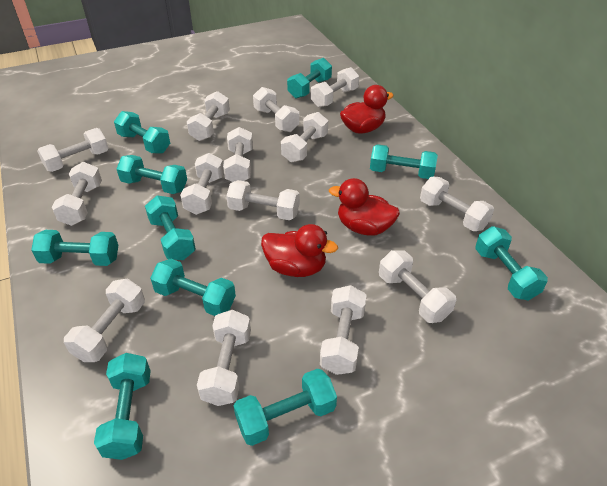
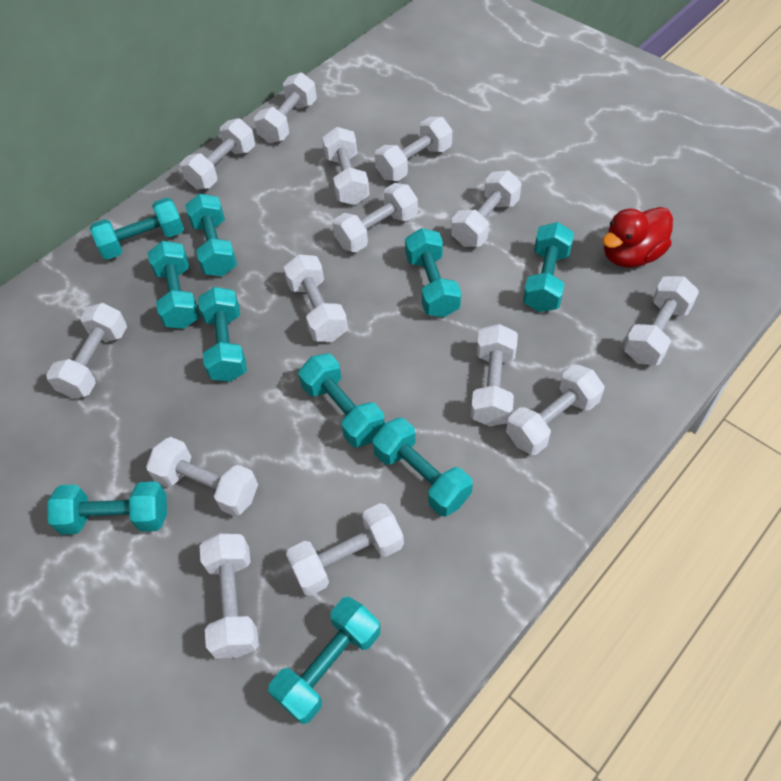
red duck: [261,224,338,277] [329,178,400,236] [340,85,394,134] = 3 -> [602,207,673,268] = 1

